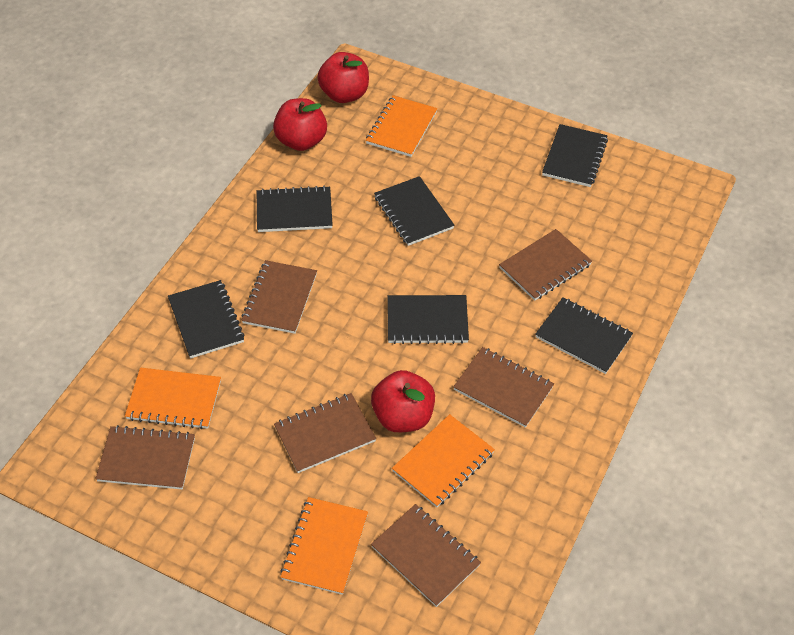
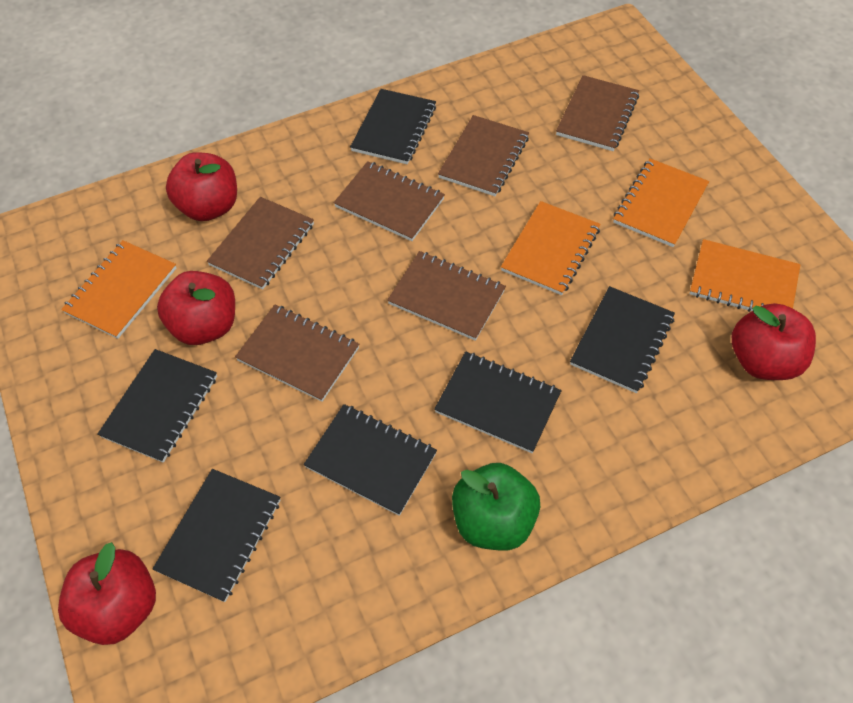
green apple: none = 0 -> [452,463,540,551] = 1
red apple: [273,98,327,151] [317,52,369,103] [371,370,435,432] = 3 -> [58,542,156,645] [157,271,235,345] [166,152,237,221] [732,303,816,380] = 4

